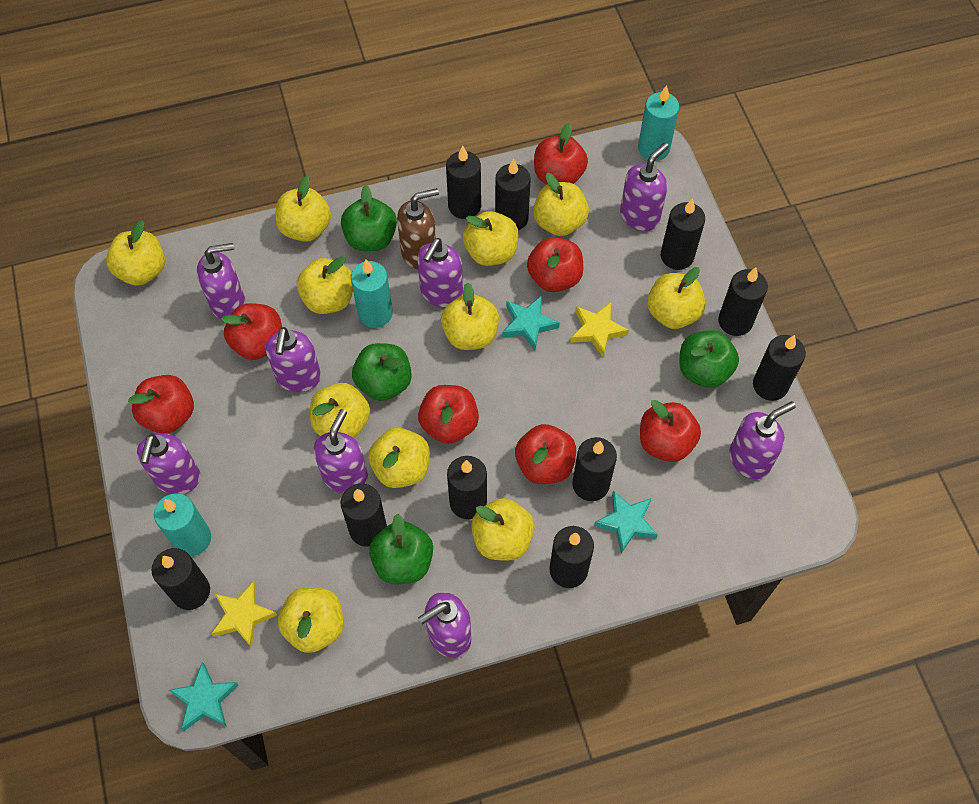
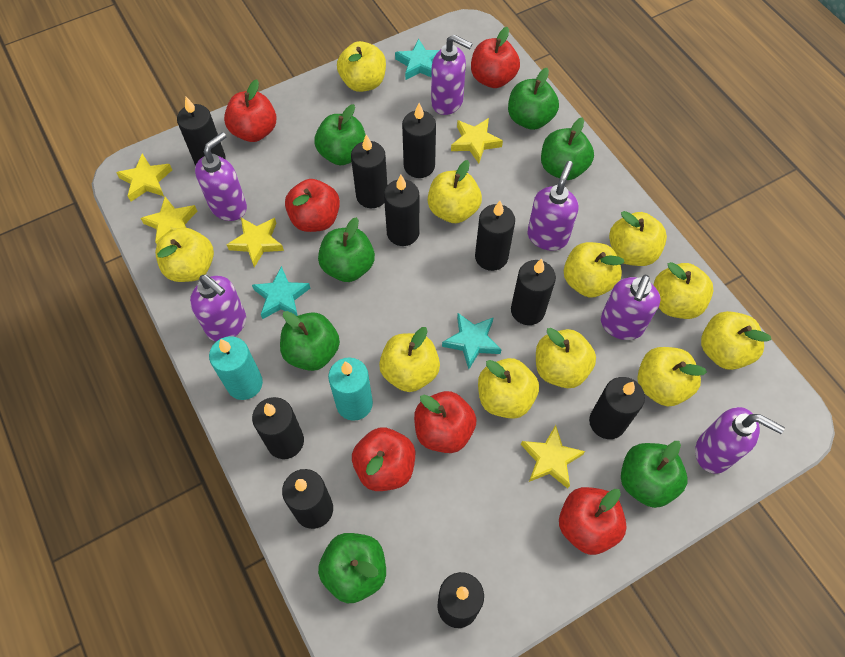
brown soap dispenser: [397,188,439,270] = 1 -> none = 0
green apple: [341,185,397,251] [352,343,412,401] [369,514,433,584] [679,330,739,388] = 4 -> [280,311,340,371] [315,104,366,165] [318,217,375,282] [318,533,386,603] [508,68,559,130] [541,117,594,180] [621,441,688,508] = 7
purple soap dispenser: [137,434,201,494] [197,243,245,320] [266,327,321,392] [313,409,368,493] [417,238,463,307] [418,592,471,658] [620,143,669,231] [729,401,796,479] = 8 -> [190,275,246,341] [195,132,247,221] [431,35,473,115] [527,161,579,251] [601,275,661,340] [695,407,785,474] = 6
red apple: [128,375,194,434] [221,303,282,360] [418,385,479,444] [515,424,576,484] [527,237,583,292] [534,123,588,185] [640,400,701,462] = 7 -> [224,79,277,142] [285,179,340,232] [352,427,415,491] [414,391,477,453] [471,27,520,88] [559,487,627,555] = 6
turquoise candle: [154,494,211,556] [351,259,393,328] [638,85,679,161] = 3 -> [209,336,263,400] [328,358,373,421] = 2
yellow star: [211,581,277,648] [570,302,629,357] = 2 -> [116,154,172,202] [140,197,197,244] [227,218,284,267] [451,118,503,163] [521,425,585,488] = 5

